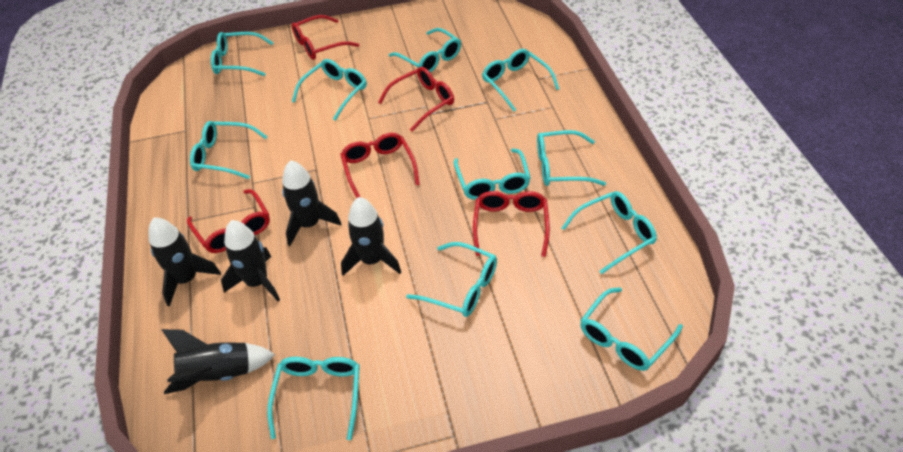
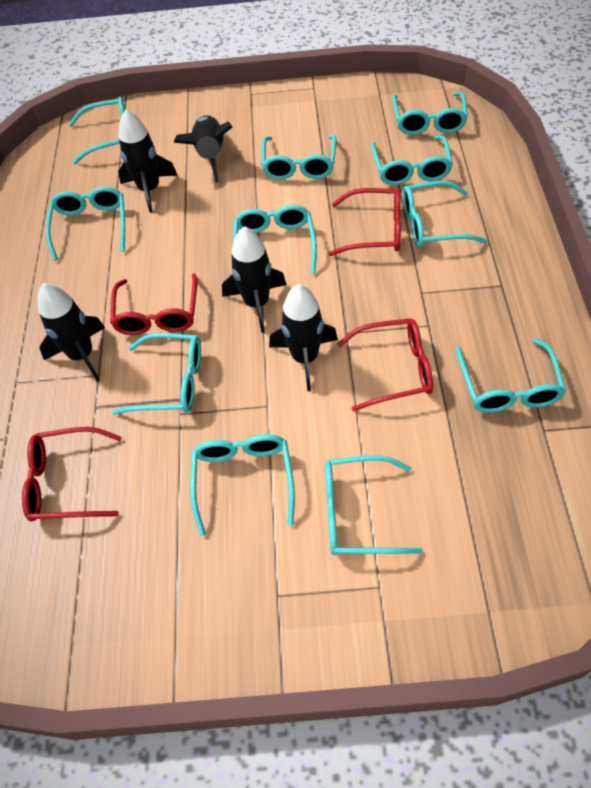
red glasses: [187,189,270,253] [292,15,359,60] [340,133,420,198] [378,67,454,132] [473,191,550,257] = 5 -> [22,427,122,522] [110,273,198,335] [329,188,401,256] [337,318,433,411] = 4

